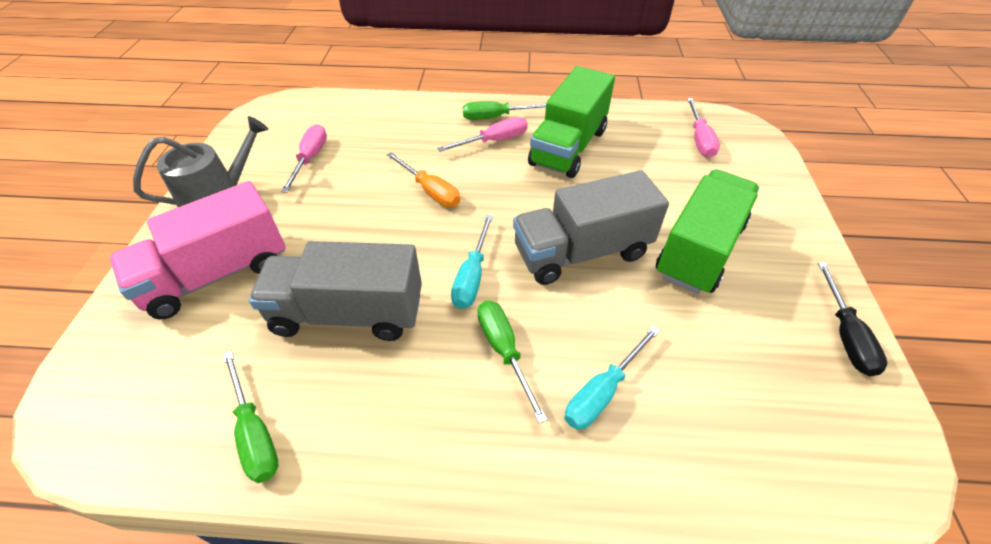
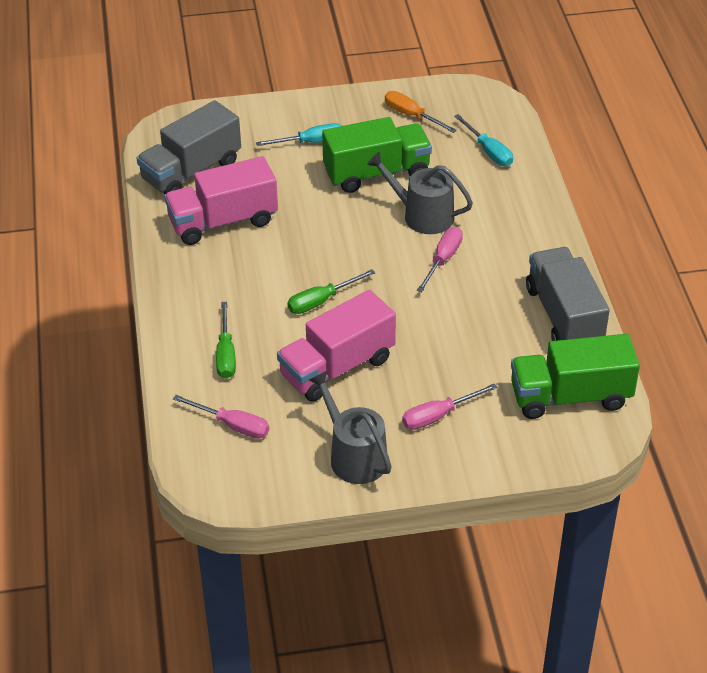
black screwdriver: [818,262,888,376] = 1 -> none = 0
green screwdriver: [223,351,278,483] [463,101,546,120] [477,301,548,423] = 3 -> [216,302,236,379] [287,269,375,314] = 2
grey watering can: [133,116,268,207] = 1 -> [309,371,392,484] [367,152,473,234] = 2
pink truck: [110,181,286,320] = 1 -> [164,156,278,245] [277,290,396,402] = 2

